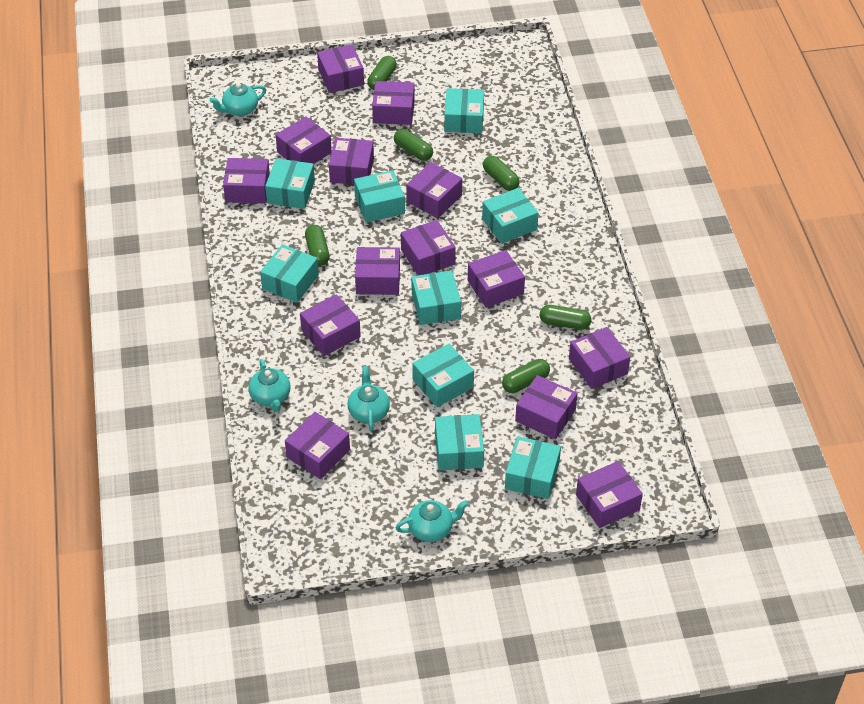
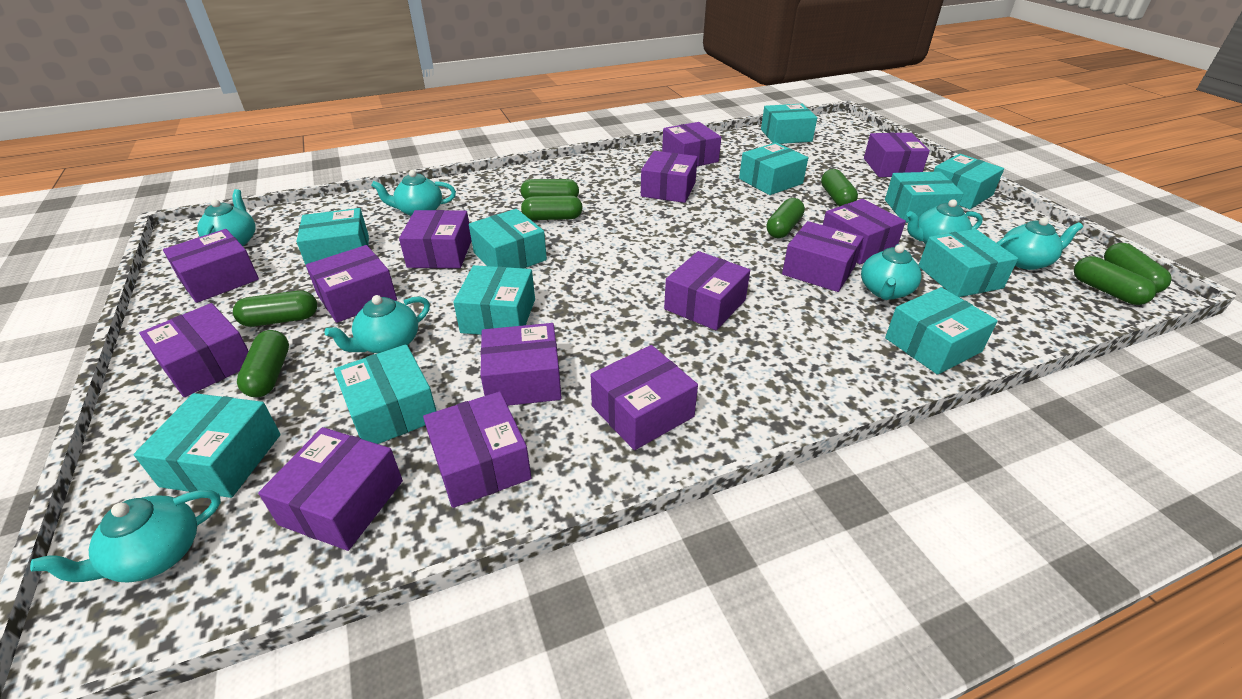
green capsule: [305,225,330,266] [367,56,397,90] [394,129,433,161] [483,156,520,191] [502,359,550,393] [540,305,591,330] = 6 -> [233,290,317,327] [237,330,289,397] [521,179,579,199] [521,195,583,220] [766,198,805,238] [821,169,858,206] [1074,256,1157,305] [1104,243,1172,293] = 8
turquoise box: [260,244,319,303] [265,158,315,209] [354,170,405,223] [411,270,461,325] [412,344,474,407] [435,414,484,471] [444,88,484,133] [482,188,538,244] [505,436,561,499] = 9 -> [134,393,281,498] [296,208,369,265] [334,344,437,444] [453,265,535,335] [469,209,547,268] [739,143,808,195] [761,104,817,144] [885,172,963,223] [885,287,998,375] [918,229,1018,297] [934,154,1004,209] = 11
turquoise teapot: [209,83,266,116] [248,359,291,412] [347,366,390,431] [395,500,469,542] = 4 -> [30,490,221,583] [197,189,256,246] [324,295,430,354] [371,170,456,216] [861,244,921,300] [907,199,983,244] [997,217,1083,270] = 7

